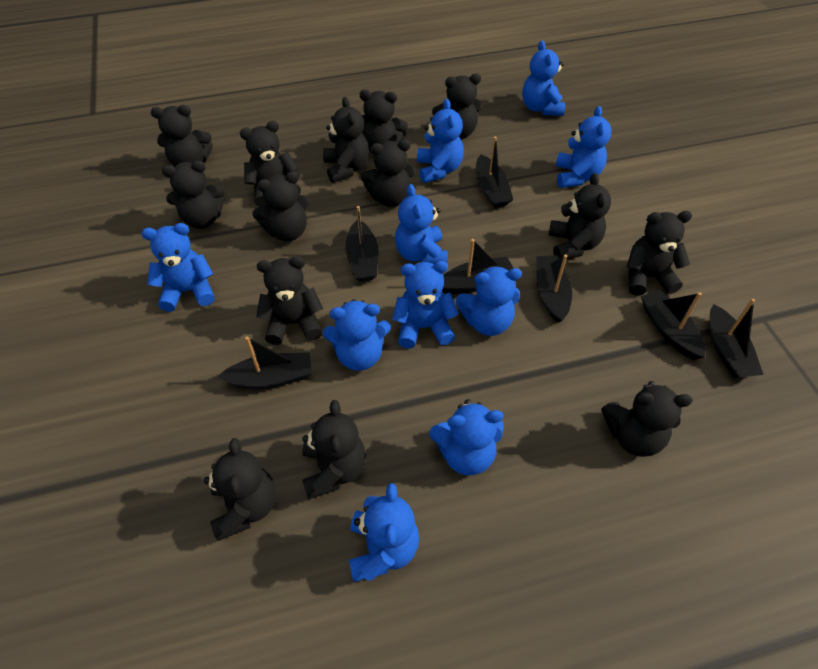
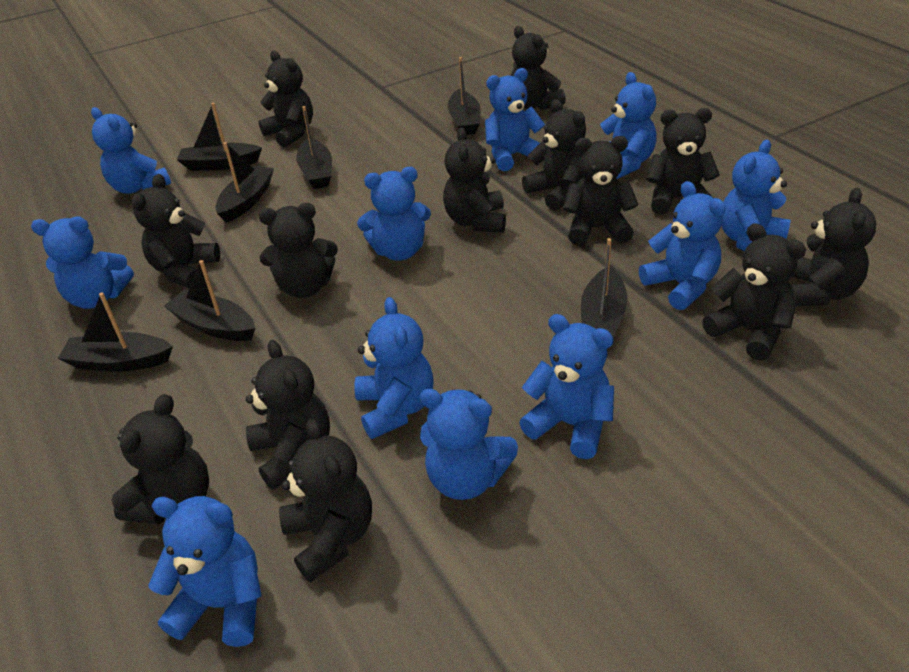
black teddy bear: [151,105,213,167] [162,161,225,229] [203,438,276,541] [240,121,301,207] [252,171,310,241] [256,256,323,345] [302,400,366,499] [323,97,369,183] [360,90,408,152] [361,139,416,207] [432,73,482,139] [549,173,611,260] [601,381,693,457] [627,211,692,296] = 14 -> [111,394,209,524] [132,174,220,289] [246,340,330,490] [258,51,313,147] [259,203,338,298] [279,419,372,583] [443,127,506,233] [510,26,566,110] [522,99,586,211] [563,136,639,246] [646,108,720,215] [702,223,806,360] [790,188,876,306] = 13
blue teddy bear: [141,223,215,312] [323,299,391,371] [349,483,419,582] [392,261,459,349] [395,184,448,264] [417,99,464,183] [429,399,504,475] [456,266,522,336] [522,40,565,116] [555,106,611,188] = 10 -> [31,216,134,309] [91,107,171,194] [148,496,262,647] [355,297,434,439] [357,167,431,261] [419,389,518,500] [485,68,545,171] [519,314,614,459] [600,72,657,179] [639,181,726,310] [721,140,791,252] = 11

